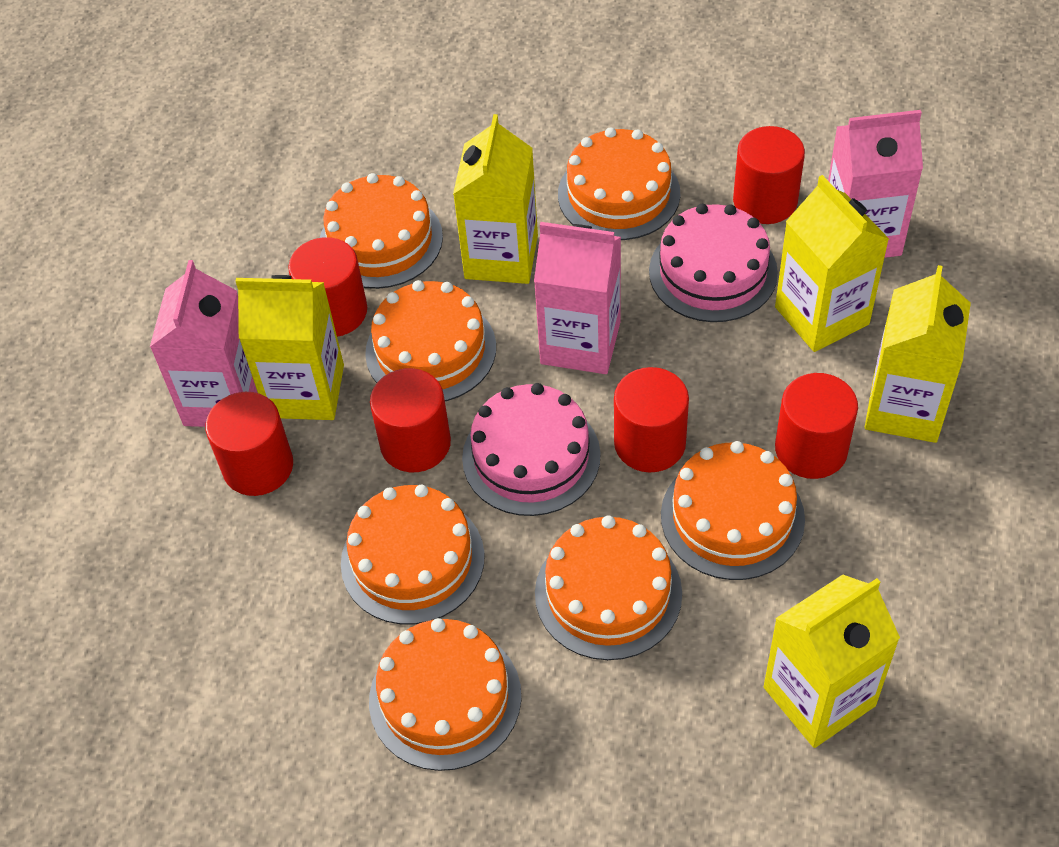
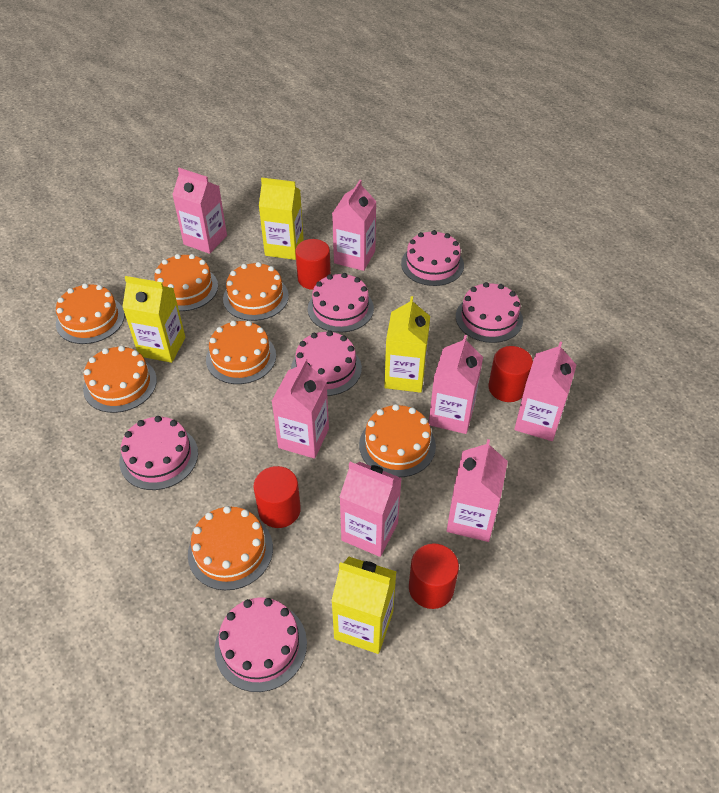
pink cake: [462,383,601,516] [649,204,778,322] = 2 -> [119,416,198,490] [215,598,307,692] [291,331,362,396] [308,273,374,333] [401,230,464,286] [456,282,523,343] = 6
pink carton: [150,260,258,427] [534,222,621,374] [828,110,923,258] = 3 -> [172,168,227,254] [272,358,329,459] [332,180,377,271] [340,462,402,557] [429,335,483,434] [447,439,508,542] [514,341,576,441] = 7
red cylinder: [205,392,293,496] [288,237,367,337] [370,368,451,472] [614,367,689,472] [733,126,805,224] [775,373,858,479] = 6 -> [254,466,301,528] [295,239,331,290] [409,543,459,609] [488,346,533,402] = 4
yellow carton: [236,275,344,420] [453,114,538,284] [764,575,900,748] [775,175,889,352] [865,265,971,443] = 5 -> [122,276,186,363] [259,178,304,260] [331,557,397,654] [384,296,430,393] = 4

